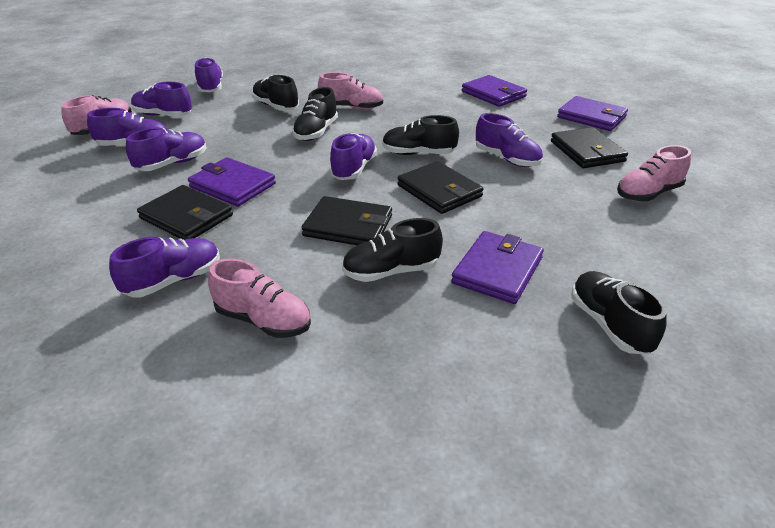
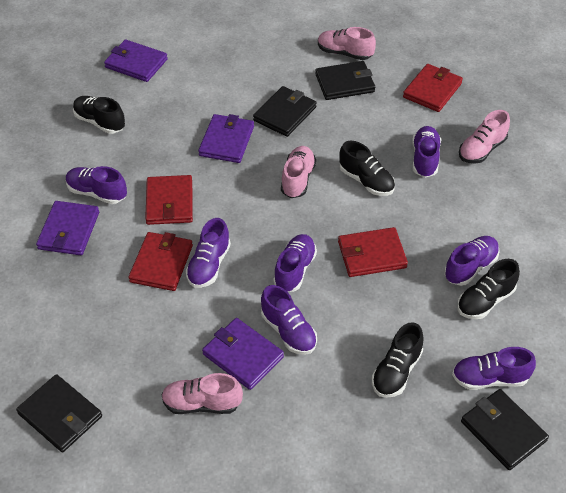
black shoe: [252,75,299,111] [292,87,338,141] [342,218,443,282] [382,115,459,155] [571,271,667,355] = 5 -> [73,96,125,134] [339,141,395,196] [372,322,424,398] [457,259,520,319] = 4
red wallet: none = 0 -> [128,232,193,291] [145,175,193,225] [338,227,408,277] [403,64,463,112] = 4

